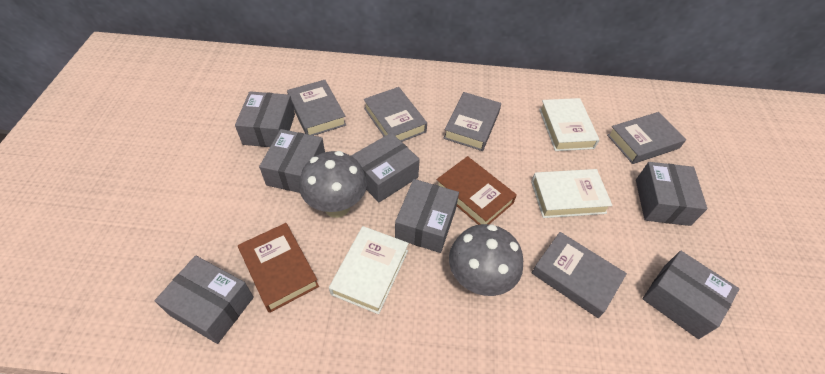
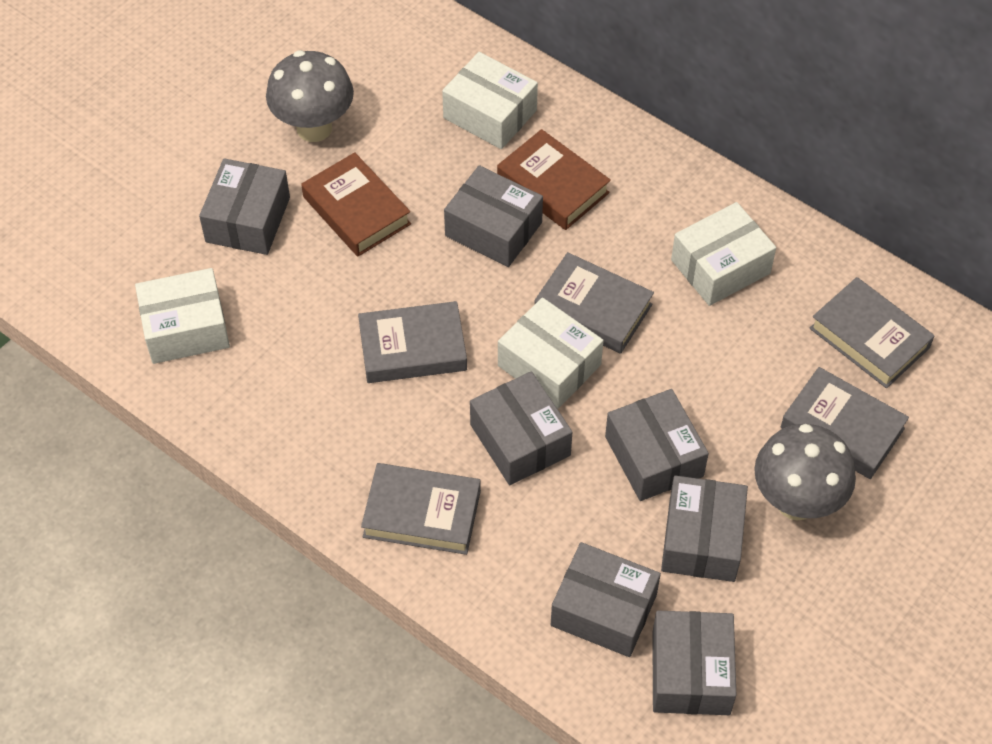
white book: [329,226,409,314] [531,169,613,218] [539,98,599,151] = 3 -> none = 0
white box: none = 0 -> [135,268,230,364] [442,52,538,149] [498,298,604,409] [671,202,776,306] = 4

